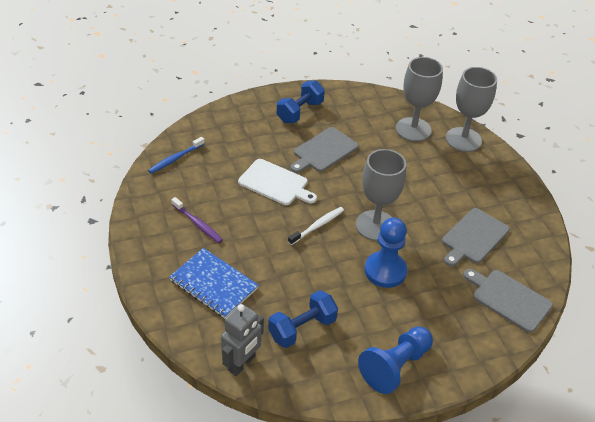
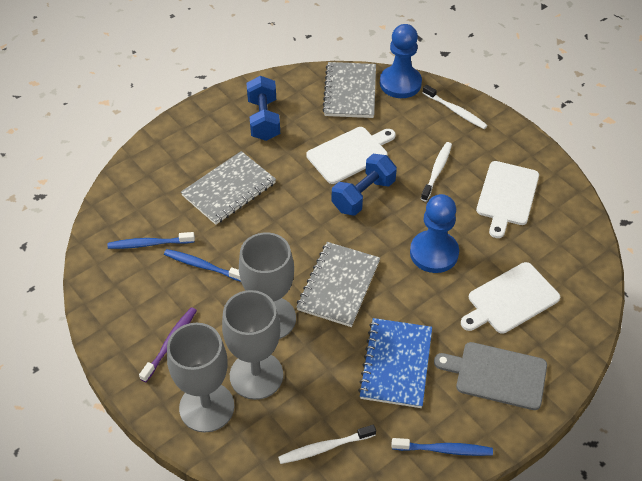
blue toothbrush: [148,137,205,174] = 1 -> [107,232,195,249] [164,249,241,282] [392,438,493,456] = 3
grey cutting board: [290,127,359,173] [442,208,510,267] [463,269,553,333] = 3 -> [434,342,547,410] = 1
grey notebook: none = 0 -> [181,151,276,225] [296,242,380,327] [322,62,376,118] = 3
grey robot: [221,304,264,376] = 1 -> none = 0
white cutting board: [238,159,317,205] = 1 -> [306,127,396,184] [461,262,560,334] [476,161,539,238] = 3
white toothbrush: [288,207,344,245] = 1 -> [278,425,376,464] [421,142,452,201] [423,85,488,129] = 3

